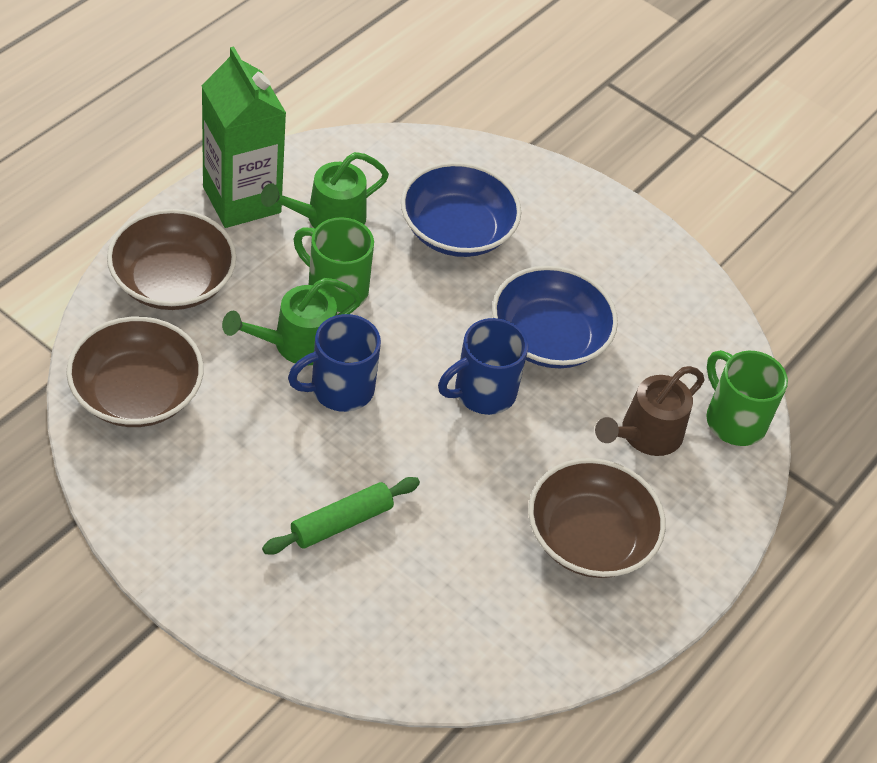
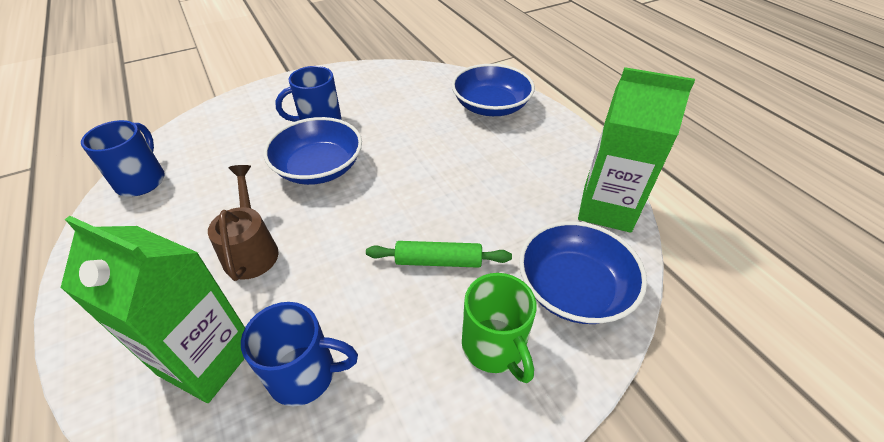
blue bowl: [401,162,521,257] [492,266,618,368] = 2 -> [263,117,362,185] [452,64,535,116] [519,221,647,324] = 3
blue mug: [288,314,381,412] [438,318,528,415] = 2 -> [81,120,165,197] [241,302,358,406] [275,66,342,122] = 3
brown bowl: [66,317,204,427] [107,209,236,310] [528,458,666,578] = 3 -> none = 0
green carton: [201,47,286,228] = 1 -> [61,216,245,403] [578,67,695,233] = 2
green mug: [294,217,374,312] [706,350,788,446] = 2 -> [462,273,537,383] = 1
green watering can: [222,278,362,365] [261,152,389,229] = 2 -> none = 0

